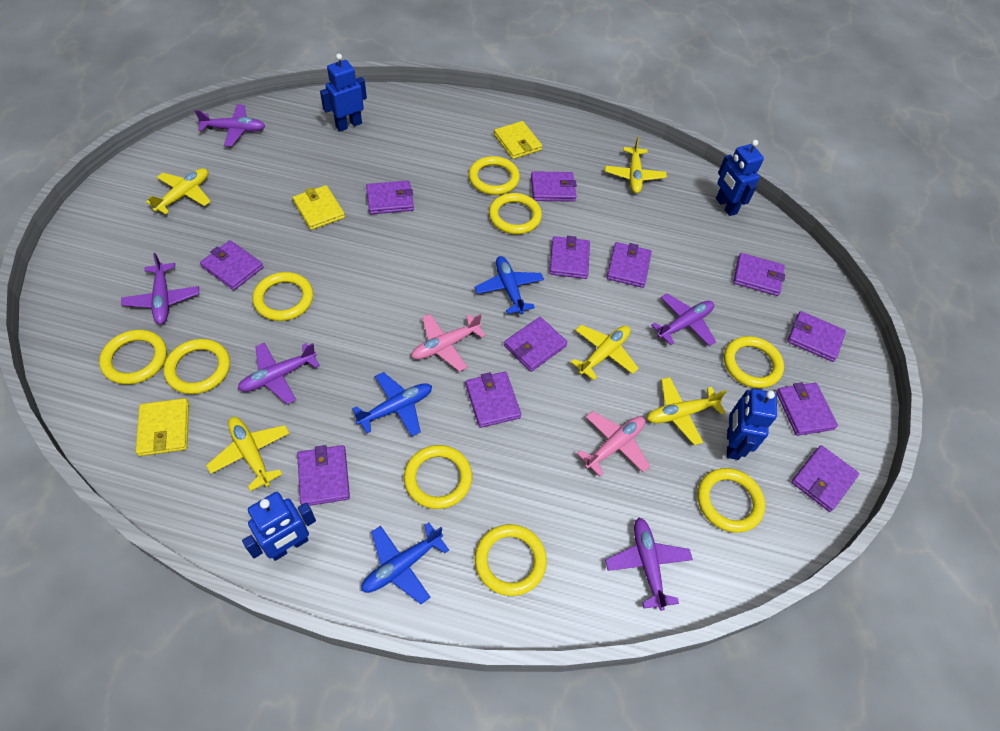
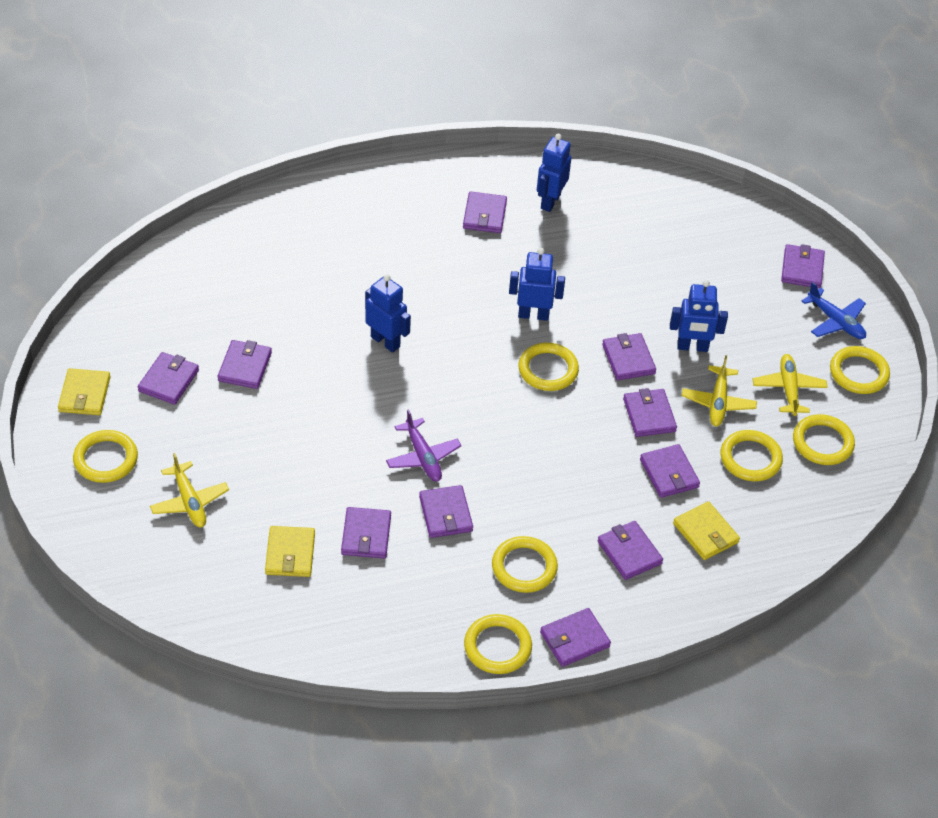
blue plane: [352,372,432,437] [361,522,449,604] [475,256,544,315] = 3 -> [802,282,866,339] = 1
pink plane: [411,314,486,372] [577,411,650,477] = 2 -> none = 0
purple plane: [121,253,199,324] [195,104,265,147] [238,343,320,404] [605,518,693,611] [651,293,716,346] = 5 -> [386,409,462,482] = 1
purple wallet: [200,240,264,290] [297,445,350,506] [366,181,414,214] [465,371,521,428] [504,317,567,372] [531,171,577,202] [549,236,590,279] [607,242,652,288] [733,253,785,296] [776,382,838,436] [787,311,846,362] [791,445,859,512] = 12 -> [138,352,199,405] [217,340,272,389] [341,507,391,558] [419,485,473,538] [463,191,507,233] [540,608,611,667] [597,521,663,580] [602,333,656,380] [623,388,677,437] [640,444,700,498] [781,244,825,288] = 11
yellow plane: [146,168,211,214] [206,417,289,491] [571,325,639,380] [605,136,667,193] [647,377,727,445] = 5 -> [150,453,229,528] [682,355,757,427] [753,354,828,416] = 3
yellow ring: [99,330,167,384] [163,339,230,394] [253,272,313,321] [404,445,472,509] [469,156,520,195] [475,524,547,596] [489,193,542,234] [698,468,765,533] [724,336,784,388] = 9 -> [73,430,138,483] [464,614,532,674] [492,536,558,593] [518,343,579,391] [720,430,783,481] [793,414,855,465] [830,346,890,394] = 7

